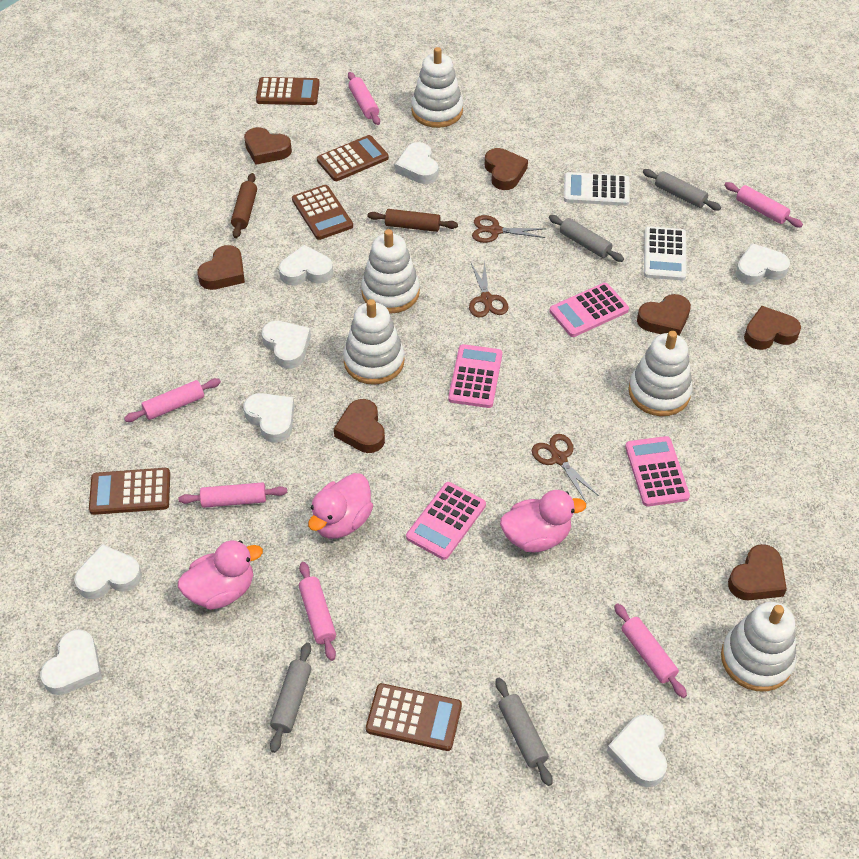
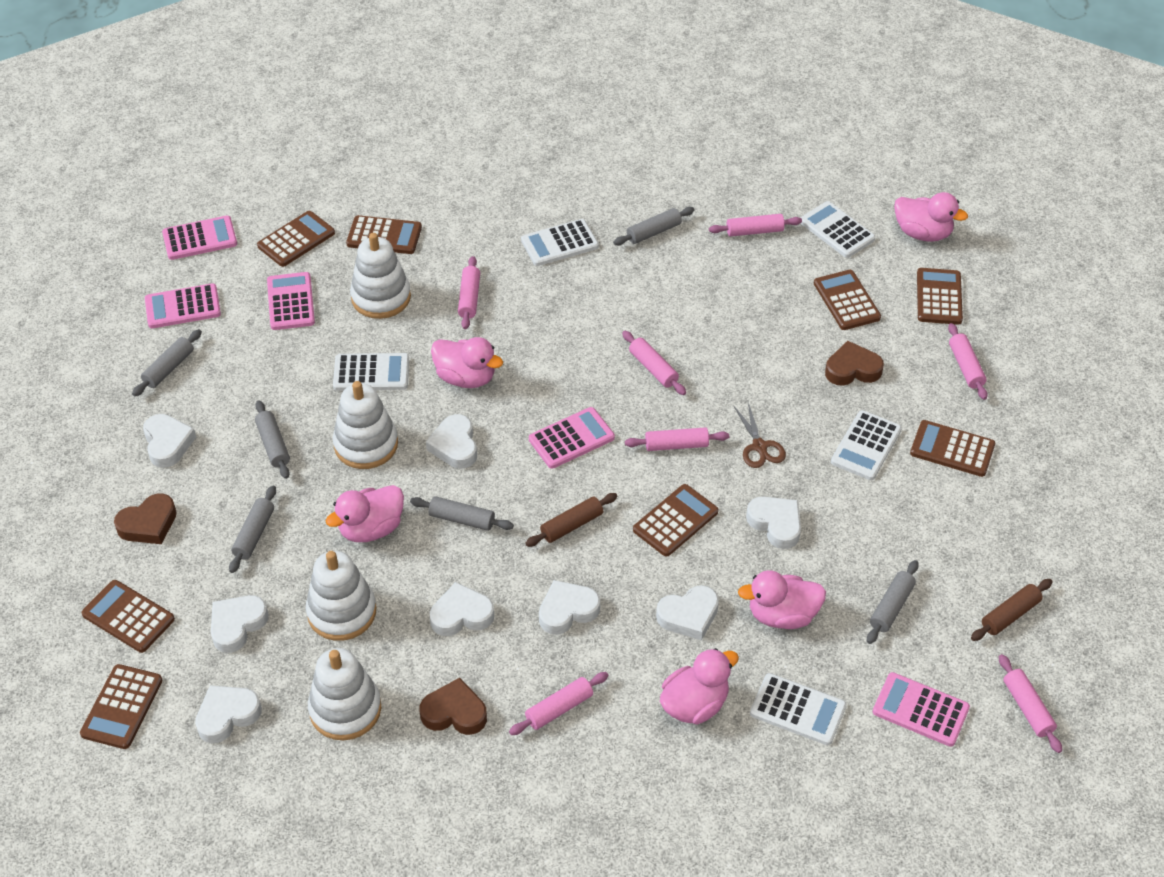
brown calculator: [89,468,170,515] [256,77,320,105] [292,185,353,240] [317,135,389,181] [366,683,462,751] = 5 -> [80,664,163,749] [82,580,175,653] [257,211,335,267] [346,215,422,254] [633,484,718,557] [814,270,881,330] [910,420,995,477] [917,268,963,325] = 8
brown heart: [197,245,245,290] [244,127,292,165] [334,399,385,453] [485,148,528,190] [637,294,691,336] [728,544,787,601] [744,306,801,350] = 7 -> [114,494,177,544] [420,678,487,735] [825,341,884,386] = 3
brown scissors: [469,260,509,318] [472,215,546,243] [532,434,599,502] = 3 -> [733,403,786,468] = 1
grey rolling pin: [270,642,311,753] [496,678,552,786] [549,215,624,262] [643,169,721,211] = 4 -> [132,329,202,396] [229,486,276,573] [255,401,290,479] [410,496,514,531] [613,207,695,245] [867,560,919,644] = 6
pink calculator: [406,482,486,560] [448,344,502,408] [550,283,629,337] [625,436,690,507] = 4 -> [145,283,221,328] [162,216,237,260] [267,272,315,330] [529,407,615,469] [873,672,970,747] = 5
pink duck: [178,540,263,610] [308,473,373,539] [500,490,586,552] = 3 -> [326,485,404,542] [431,337,503,388] [660,648,739,725] [738,570,826,629] [894,192,968,242] = 5
pink rolling pin: [124,378,221,422] [178,482,287,508] [299,562,336,661] [348,72,380,125] [614,603,687,698] [724,182,803,228] = 6 -> [458,256,480,329] [509,672,608,735] [622,331,686,395] [625,427,729,451] [709,214,802,237] [948,323,988,400] [999,654,1062,753] = 7
white calculator: [564,172,630,206] [644,226,687,280] = 2 -> [333,353,409,391] [521,219,599,266] [750,673,846,745] [800,201,875,258] [831,410,902,480] = 5
white stacking toy: [343,299,405,385] [361,229,420,314] [411,47,463,128] [629,331,692,416] [721,602,796,692] = 5 -> [306,551,376,641] [308,648,381,740] [333,381,398,469] [350,233,411,319] = 4

